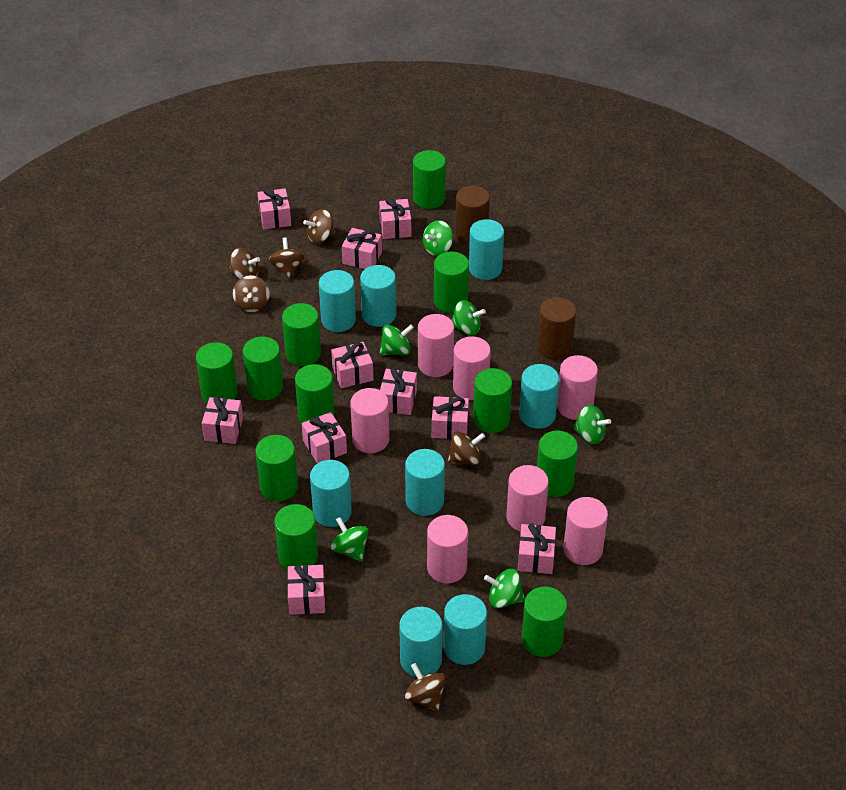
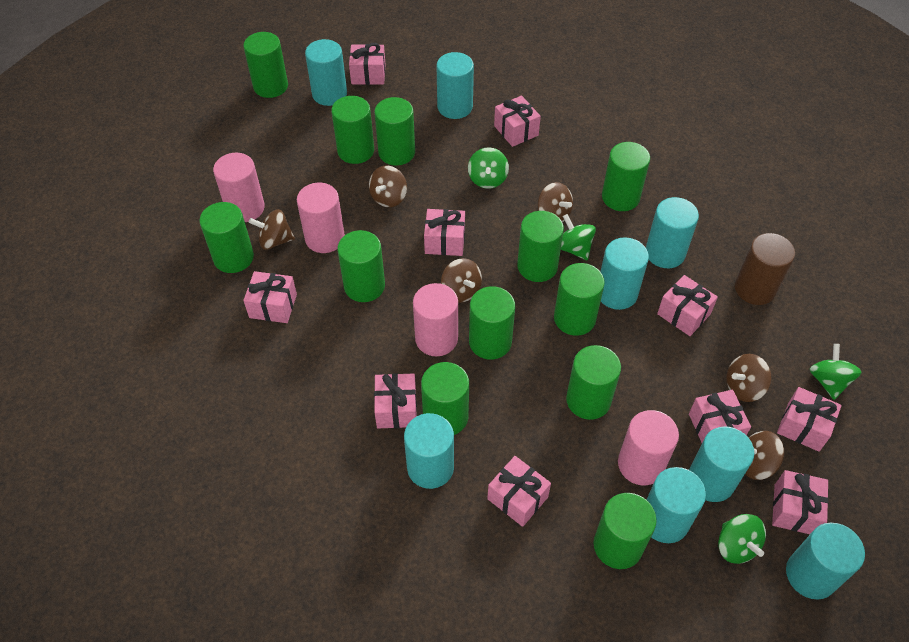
brown cylinder: [455,186,490,245] [537,297,576,360] = 2 -> [735,233,795,305] = 1
green cylinder: [196,342,238,404] [243,337,283,400] [256,435,298,501] [274,504,318,570] [282,303,321,366] [295,364,335,423] [413,150,446,209] [434,252,469,313] [473,368,512,433] [521,587,567,657] [537,431,578,497] = 11 -> [199,202,254,273] [243,32,288,98] [331,96,374,164] [338,230,385,302] [374,97,415,165] [421,362,469,435] [469,286,515,360] [517,211,564,282] [554,263,605,336] [566,345,621,420] [594,493,657,569] [602,142,650,211] = 12
green spinning top: [331,517,369,562] [380,325,414,355] [423,220,453,256] [452,300,486,336] [484,569,525,608] [573,405,611,444] = 6 -> [468,147,509,189] [561,214,596,260] [718,514,766,564] [810,344,862,400] = 4
pink cylinder: [350,388,389,453] [418,314,454,377] [427,515,468,583] [453,336,491,400] [506,465,549,532] [557,355,598,420] [563,497,608,565] = 7 -> [213,153,265,222] [297,183,345,253] [413,283,458,356] [618,410,679,485] = 4

